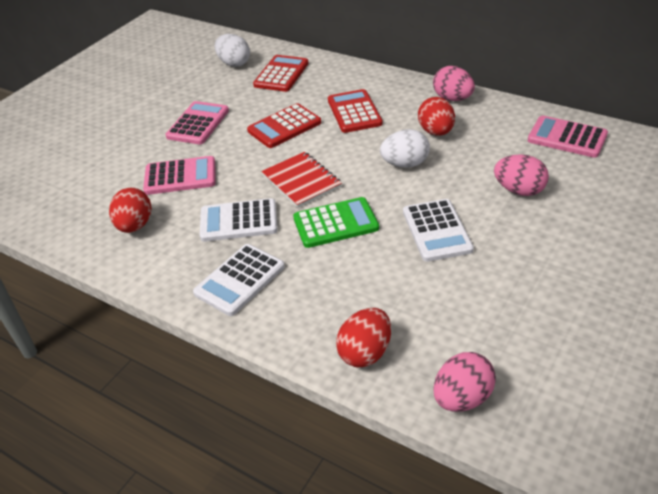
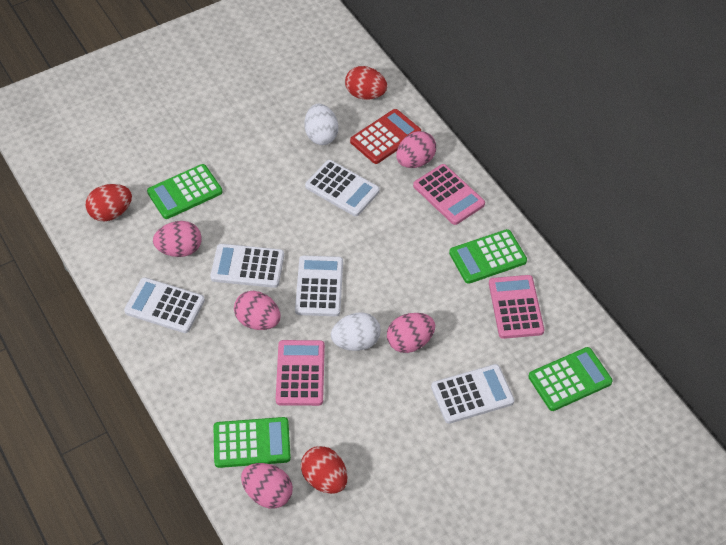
green calculator: [293,197,379,248] = 1 -> [147,164,223,219] [213,417,291,468] [449,229,527,284] [529,347,613,411] = 4
pink egg: [433,66,475,101] [433,352,496,412] [494,154,549,196] = 3 -> [153,221,202,257] [234,291,281,330] [241,463,293,509] [387,313,435,353] [396,131,436,168] = 5
red calculator: [247,103,321,148] [253,55,309,92] [328,89,383,133] = 3 -> [350,109,421,164] = 1
red notebook: [261,152,342,207] = 1 -> none = 0
white calculator: [193,244,285,316] [200,198,278,242] [403,199,474,262] = 3 -> [124,277,205,333] [210,244,284,288] [295,256,343,316] [305,160,380,216] [431,364,514,424] = 5

